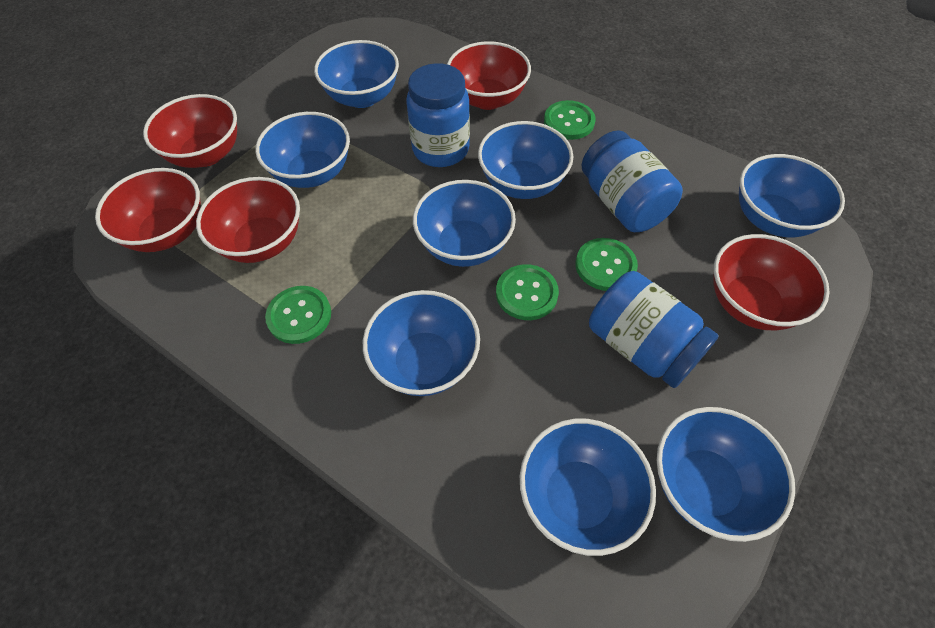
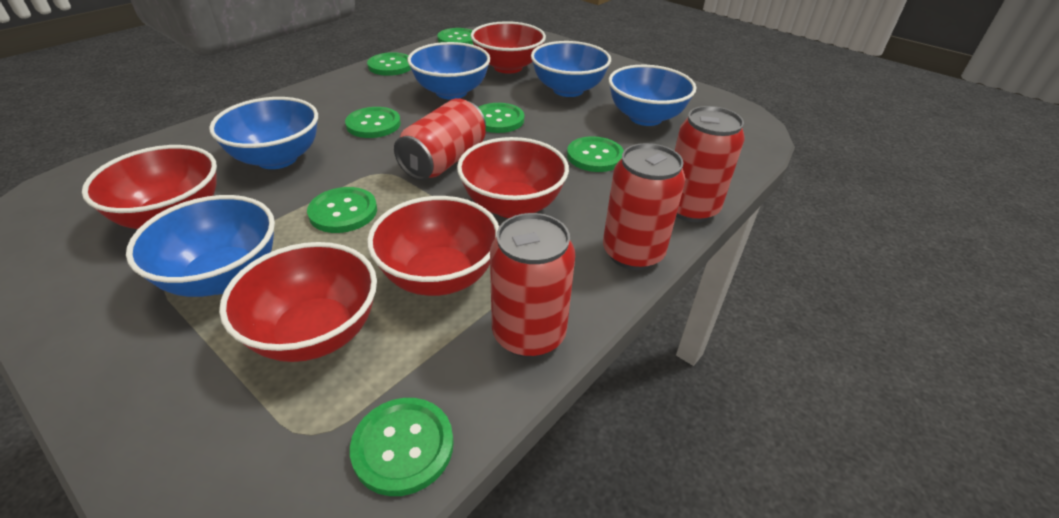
blue bowl: [255,112,350,188] [314,40,399,108] [363,290,480,396] [413,180,516,267] [478,121,573,199] [520,419,656,556] [657,407,795,542] [739,154,845,237] = 8 -> [126,195,275,297] [209,97,318,169] [407,42,490,100] [531,41,611,97] [609,65,696,126] = 5
blue jar: [406,63,470,167] [582,130,683,232] [589,271,719,388] = 3 -> none = 0
green button: [265,286,331,344] [496,264,559,320] [544,100,595,140] [575,238,638,291] = 4 -> [307,187,377,233] [345,107,401,138] [350,398,454,496] [367,52,411,76] [437,28,474,45] [478,103,524,133] [567,136,624,172] = 7
red can: none = 0 -> [394,98,486,180] [490,213,575,358] [603,143,685,270] [675,106,745,222] = 4

